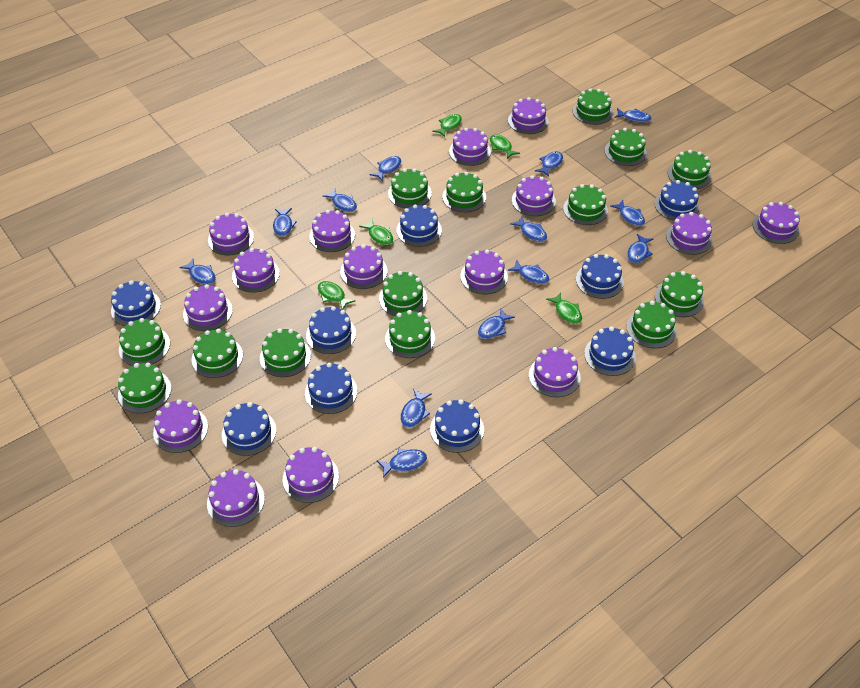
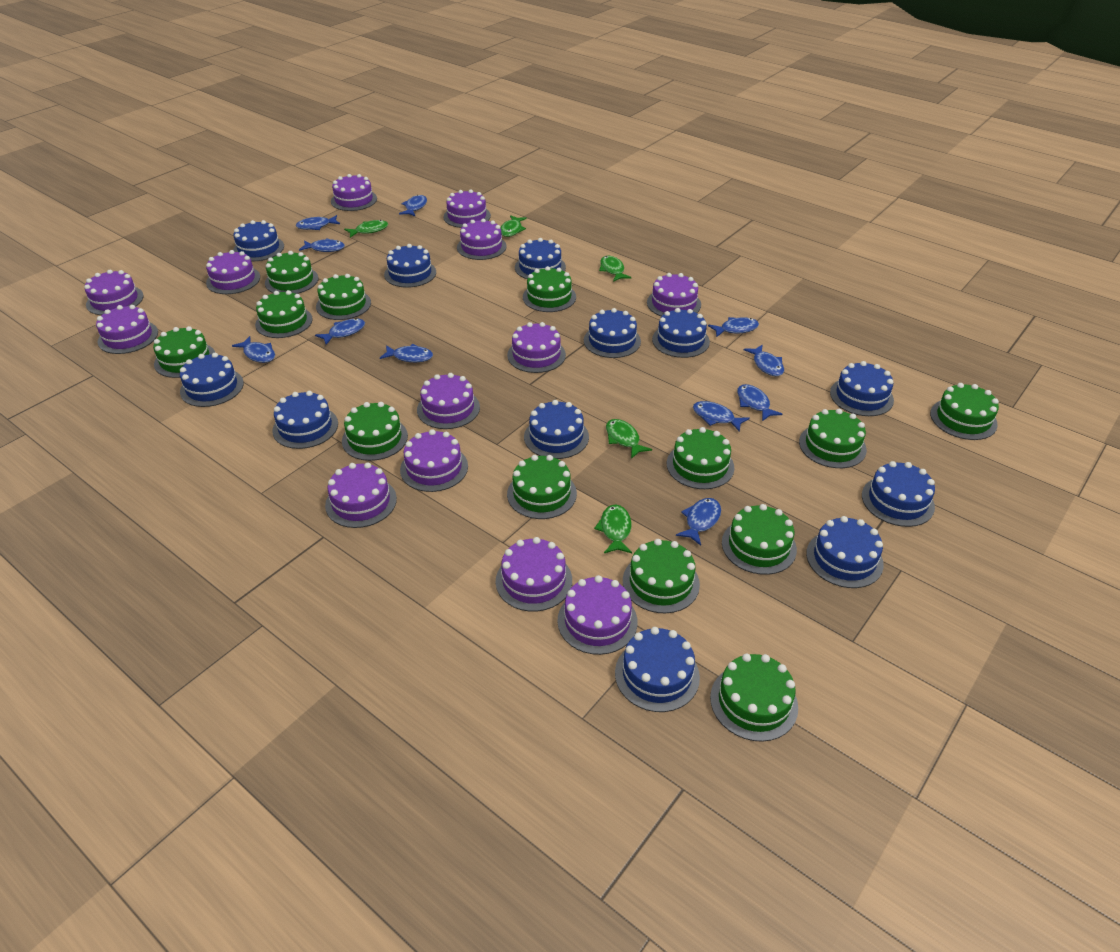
blue cake: [111,280,161,326] [222,402,276,456] [305,363,357,414] [306,306,356,354] [396,205,442,247] [430,399,484,453] [576,254,624,299] [584,327,636,376] [654,180,699,221] = 9 -> [180,353,244,407] [233,220,284,261] [272,391,338,449] [384,244,436,288] [515,238,566,279] [524,400,589,459] [584,308,641,358] [615,627,700,712] [652,308,710,358] [806,516,884,588] [830,361,894,416] [862,461,935,527] = 12
blue fish: [179,259,216,285] [273,208,297,236] [323,188,357,212] [370,156,401,181] [377,449,427,478] [401,388,432,428] [478,308,515,339] [508,260,549,284] [510,217,547,242] [535,151,563,177] [610,200,645,226] [614,108,651,122] [627,234,653,263] = 13 -> [232,336,275,363] [296,215,340,230] [299,238,345,252] [315,318,365,345] [380,344,433,362] [399,195,427,217] [676,498,721,546] [693,401,750,432] [708,317,759,337] [737,384,782,421] [743,344,784,376] = 11
green cake: [118,363,171,413] [119,318,170,366] [192,329,243,378] [260,328,311,377] [379,271,427,316] [385,310,435,358] [388,168,432,208] [442,172,486,212] [563,184,608,225] [573,88,613,125] [605,128,647,166] [626,301,677,348] [655,271,704,317] [668,150,711,189] = 14 -> [153,326,215,378] [255,290,313,338] [265,251,318,294] [316,274,371,320] [342,402,408,461] [507,455,577,519] [523,266,576,312] [623,539,700,613] [667,427,735,489] [710,653,798,742] [722,504,797,575] [799,409,867,468] [930,383,999,440] = 13
purple cake: [153,399,208,453] [183,284,233,331] [207,469,265,527] [208,213,254,255] [232,248,280,293] [283,447,339,503] [309,210,355,252] [340,244,387,289] [449,128,491,166] [460,250,508,294] [508,97,549,134] [512,175,556,216] [529,347,581,397] [666,212,713,255] [753,202,800,244] = 15 -> [84,270,144,315] [96,305,158,354] [206,250,260,294] [325,462,397,528] [331,174,377,211] [400,429,468,492] [417,373,480,429] [444,189,491,228] [457,219,507,260] [496,537,572,612] [507,322,566,373] [557,575,638,655] [647,273,701,317] = 13

